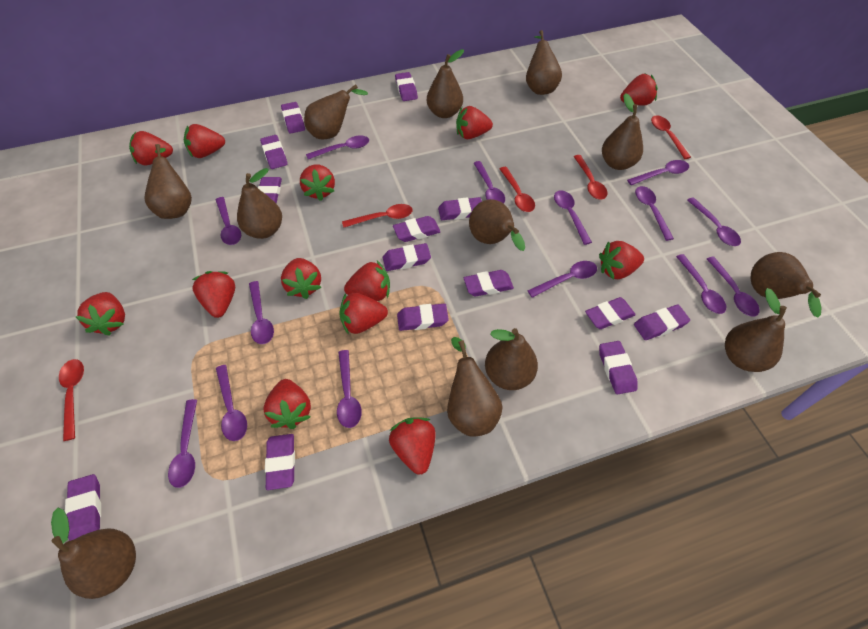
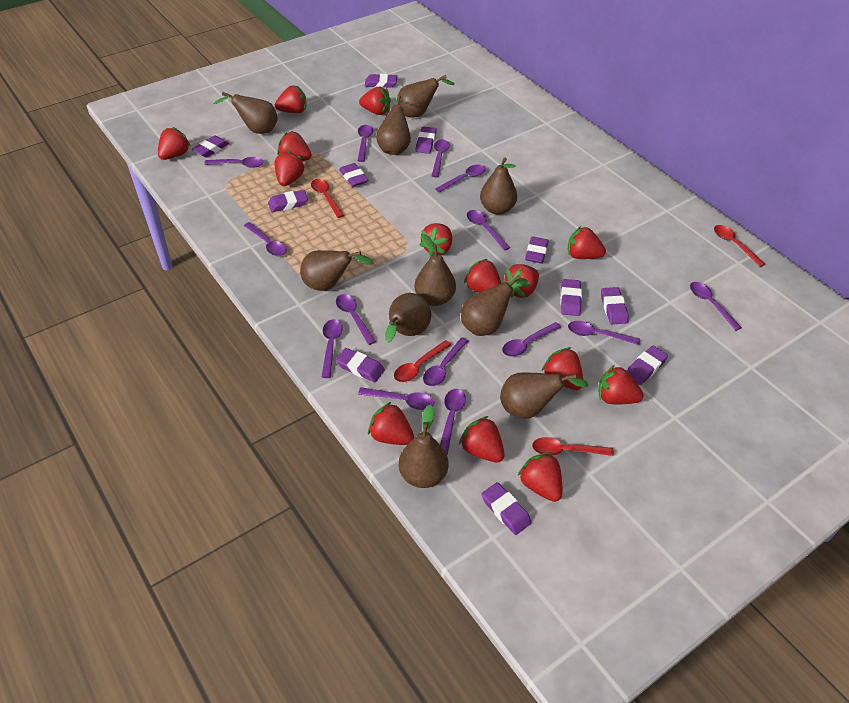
brown pear: [51,508,136,599] [144,144,192,219] [237,168,282,239] [304,84,368,140] [427,49,464,118] [447,337,503,437] [469,199,525,251] [485,328,538,390] [526,30,562,95] [602,93,643,170] [725,288,787,372] [751,252,822,318] = 12 -> [214,92,278,134] [300,250,374,291] [376,95,411,155] [385,293,431,343] [398,75,455,118] [399,405,448,488] [414,234,456,306] [461,275,528,336] [480,158,517,215] [500,372,589,418] = 10
purple eraser: [65,474,101,541] [258,177,282,203] [260,135,288,169] [265,434,295,490] [281,102,305,134] [383,243,431,271] [393,216,440,242] [395,72,418,101] [397,304,449,331] [438,197,482,220] [464,270,514,296] [585,297,636,329] [599,341,638,394] [634,305,690,340] = 14 -> [192,135,229,158] [268,190,308,212] [336,348,385,382] [339,163,368,187] [365,74,397,88] [416,126,437,154] [482,482,532,535] [525,236,549,263] [561,279,582,316] [601,287,628,324] [627,346,668,385] = 11
red spoon: [59,359,84,441] [342,204,413,228] [500,167,535,212] [573,155,608,199] [651,115,691,159] = 5 -> [311,179,344,218] [394,340,451,382] [532,437,614,456] [714,225,765,267] = 4
red strawberry: [76,292,125,336] [129,131,173,165] [184,124,225,158] [192,271,235,318] [264,379,311,429] [281,258,322,299] [300,164,335,201] [339,293,388,334] [344,261,390,301] [389,417,436,475] [456,106,493,139] [599,241,644,280] [620,74,658,106] = 13 -> [158,127,191,160] [274,151,305,186] [275,85,307,113] [277,131,312,161] [359,87,391,115] [368,402,414,445] [420,223,452,256] [459,416,505,463] [464,259,501,293] [502,264,539,298] [518,452,562,502] [542,347,583,390] [568,226,606,259] [598,365,644,404] = 14

